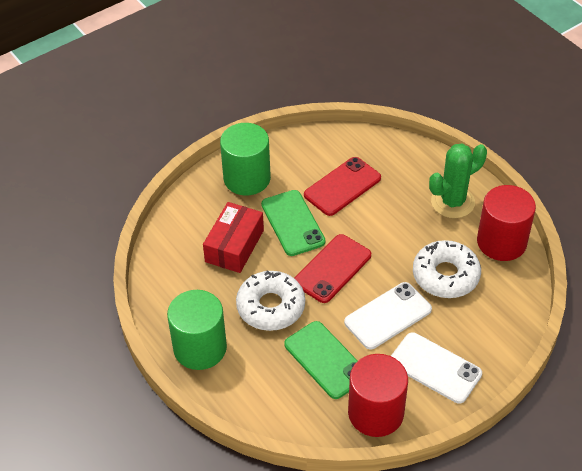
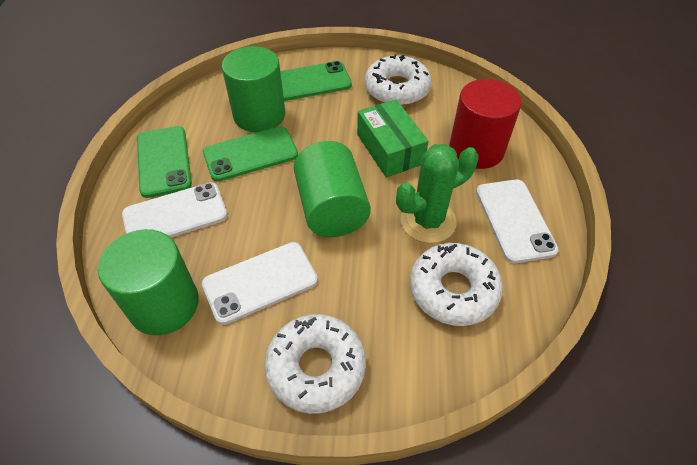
green box: none = 0 -> [357,99,429,177] = 1
green cylinder: [167,290,227,370] [220,123,271,196] = 2 -> [98,229,199,335] [222,46,285,132] [294,141,371,237] = 3
green phone: [261,190,326,256] [284,321,358,399] = 2 -> [137,126,192,198] [203,126,298,182] [280,61,352,101] = 3
red box: [203,202,264,273] = 1 -> none = 0
red cylinder: [348,354,408,437] [477,185,536,261] = 2 -> [449,79,522,169] = 1
red phone: [294,234,371,303] [304,157,381,216] = 2 -> none = 0
white donut: [236,270,305,331] [413,240,481,298] = 2 -> [264,314,366,414] [365,55,432,106] [410,243,503,326] = 3
white phone: [344,282,432,349] [391,332,482,404] = 2 -> [122,182,227,238] [202,242,318,325] [476,179,559,263] = 3

